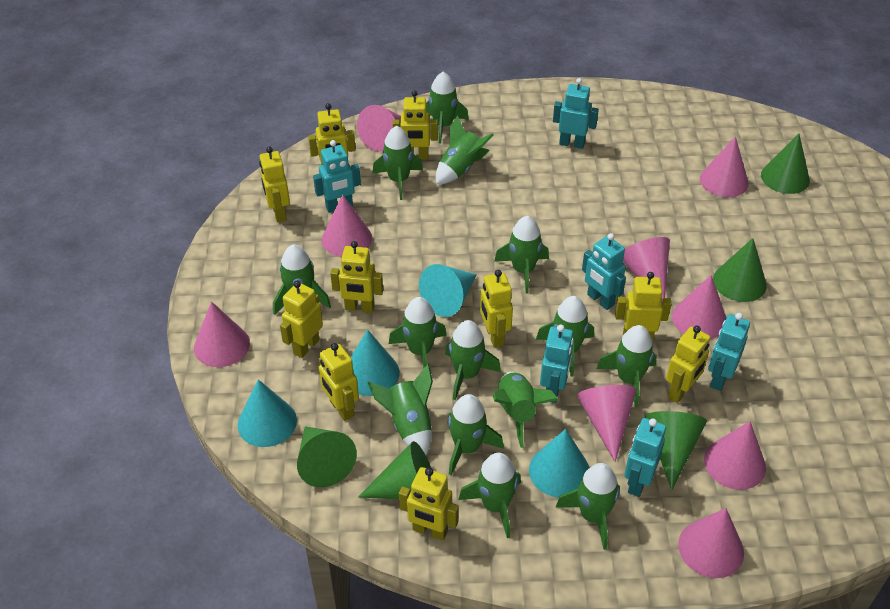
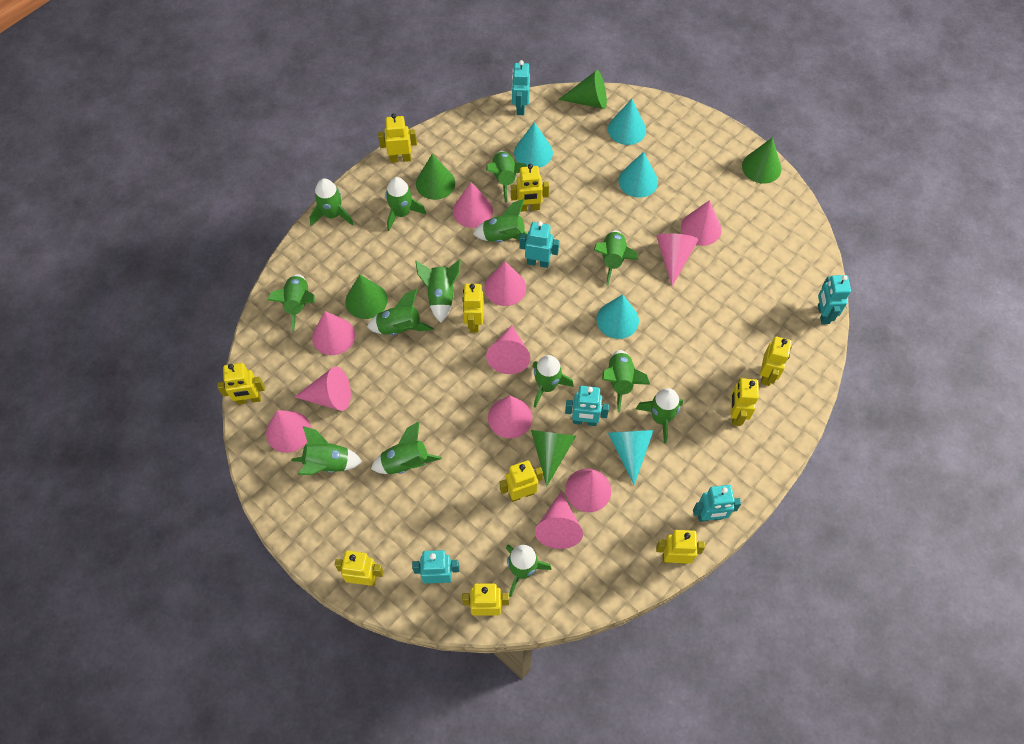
pink cone: [194,301,250,367] [321,194,372,257] [357,105,401,152] [577,385,637,462] [623,237,670,300] [672,275,726,339] [678,508,744,578] [700,136,749,197] [704,421,766,490] = 9 -> [266,410,311,453] [295,367,351,411] [312,311,355,355] [453,182,493,228] [485,261,526,306] [486,325,530,374] [488,396,532,438] [535,492,583,549] [565,468,611,512] [656,233,698,286] [681,200,722,246] = 11
turquoise cone: [238,379,297,447] [350,330,400,396] [419,264,477,317] [529,429,589,497] = 4 -> [514,122,553,168] [596,294,639,339] [608,99,646,145] [608,430,654,485] [618,152,658,198] = 5

